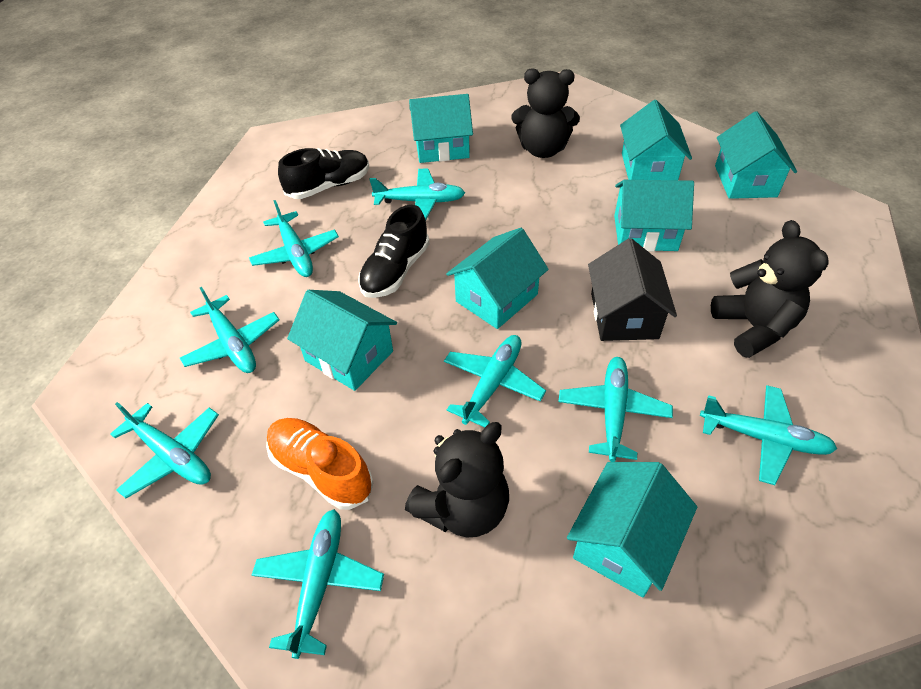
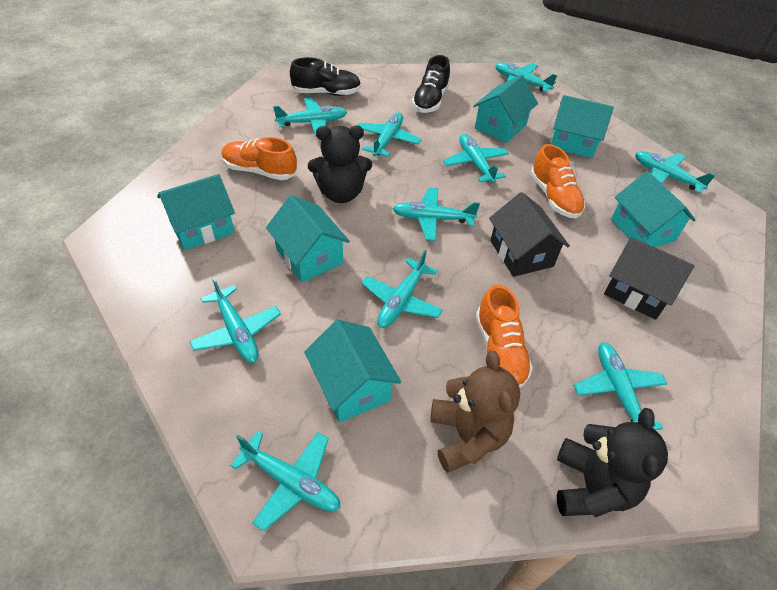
black house: [588,238,677,341] = 1 -> [489,192,570,277] [604,237,695,320] = 2
black teddy bear: [405,422,509,537] [511,68,580,158] [711,220,829,358] = 3 -> [308,125,372,203] [557,408,668,517] = 2
brown teddy bear: none = 0 -> [431,351,520,473] = 1
orange shoe: [266,418,373,510] = 1 -> [221,137,297,180] [476,284,533,388] [530,144,585,218] = 3
turquoise house: [287,290,397,391] [409,94,473,163] [446,228,549,329] [567,462,697,597] [614,180,694,252] [620,100,692,180] [715,111,797,199] = 7 -> [157,174,235,250] [266,195,350,282] [304,320,401,423] [473,75,538,143] [551,95,614,158] [611,171,696,247] = 6
turquoise plane: [110,402,219,498] [180,287,279,373] [249,200,339,277] [252,509,384,659] [369,169,465,220] [444,335,546,427] [558,357,673,462] [700,385,837,485] = 8 -> [189,277,281,363] [230,431,341,531] [273,98,347,137] [357,112,421,157] [362,250,443,328] [393,187,480,241] [443,134,509,183] [495,62,557,92] [574,342,667,430] [635,151,715,193] = 10

